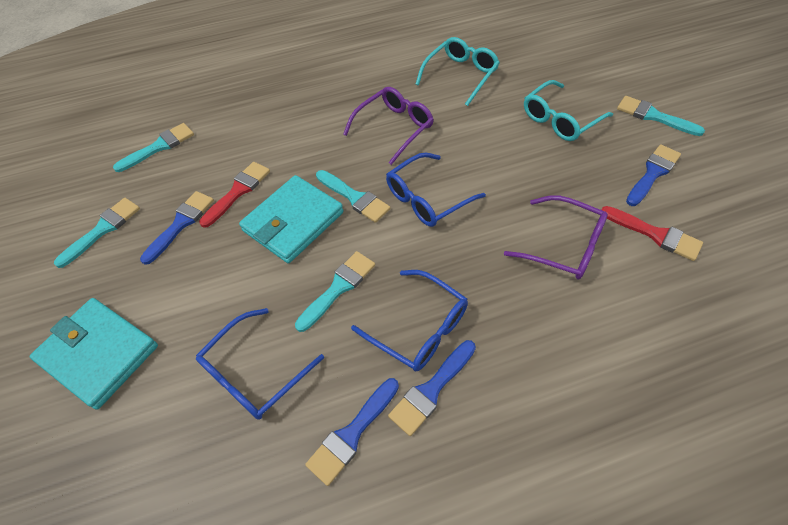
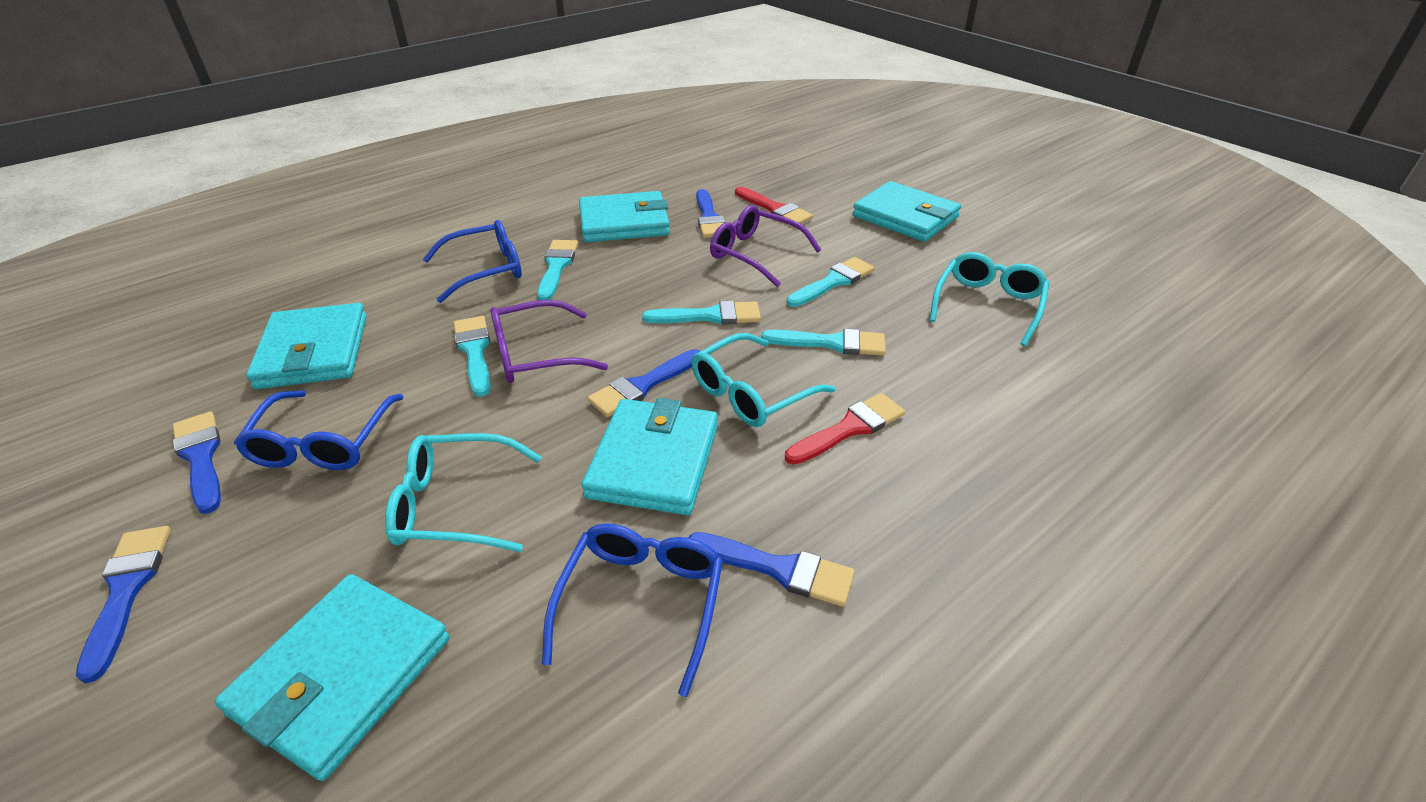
blue brush: [140,191,214,265] [305,378,399,486] [388,340,476,436] [626,144,681,206] = 4 -> [76,526,171,683] [173,412,221,514] [588,349,700,417] [689,532,855,606] [696,189,725,238] = 5
turquoise glasses: [415,37,500,106] [524,80,613,141] = 2 -> [385,433,542,552] [692,333,835,427] [929,252,1049,346] = 3
turquoise wallet: [30,298,158,410] [239,175,344,263] = 2 -> [215,574,449,781] [246,303,367,389] [579,191,670,242] [581,398,718,515] [853,181,961,242] = 5

